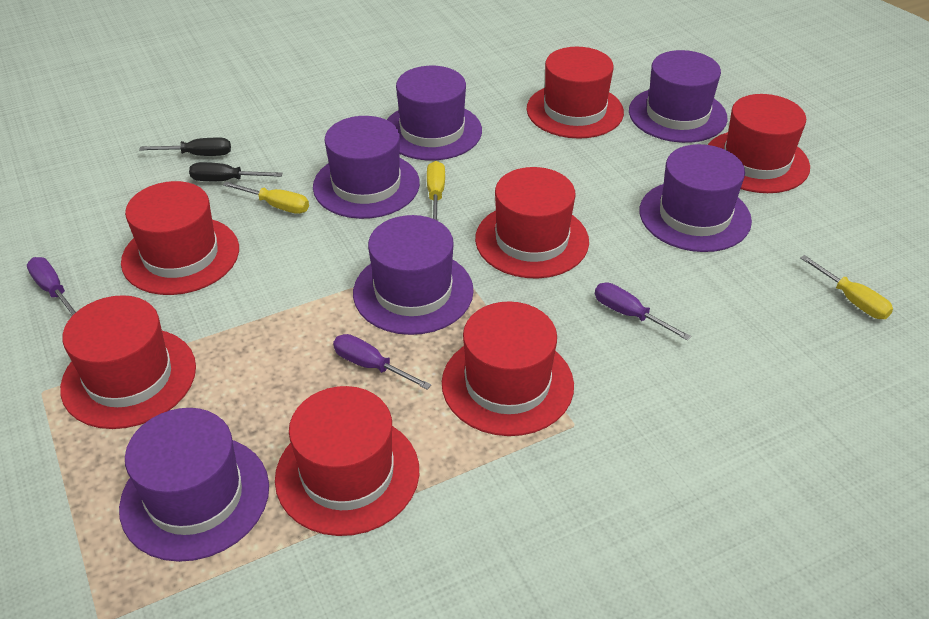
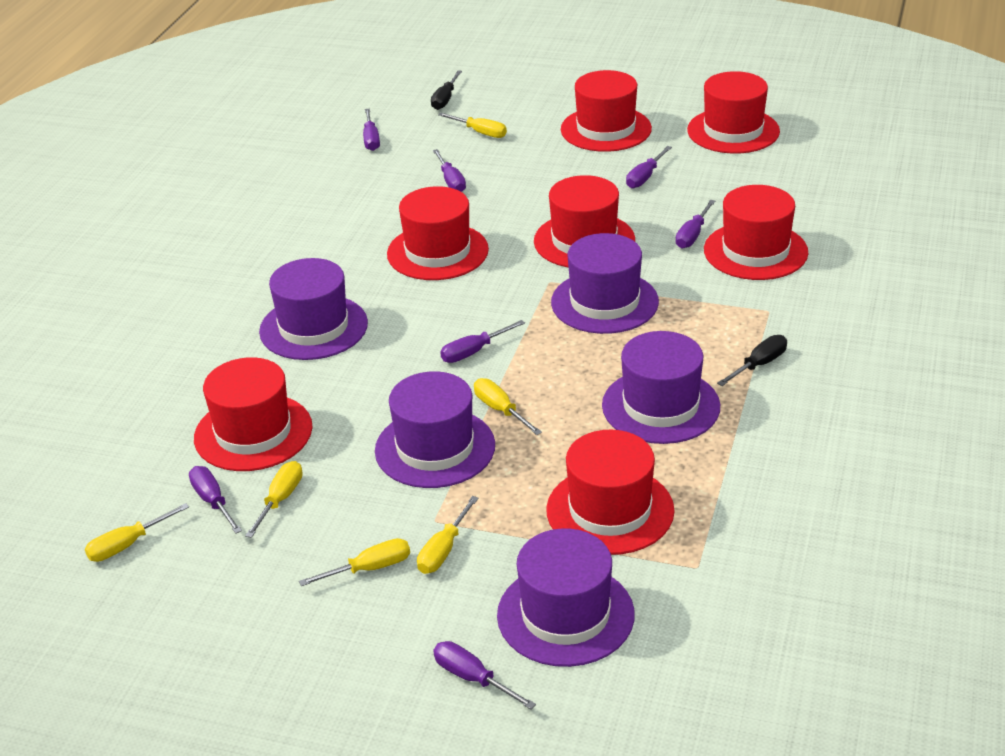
purple hat: [119,408,269,562] [313,116,420,219] [353,215,474,335] [387,66,482,160] [629,50,728,143] [639,144,752,252] = 6 -> [259,258,368,360] [375,371,495,488] [497,528,635,667] [551,233,659,334] [602,331,720,444] = 5
purple screwdriver: [27,257,76,316] [333,334,431,390] [595,283,691,341] = 3 -> [189,466,242,534] [363,108,380,151] [433,149,466,192] [433,641,536,709] [440,320,525,363] [626,146,672,189] [676,200,715,249] = 7
yellow screwdriver: [223,182,309,214] [427,161,445,221] [800,255,893,319] = 3 -> [85,503,189,562] [245,461,303,538] [299,538,410,586] [417,496,479,574] [438,113,507,138] [474,378,542,435] = 6

